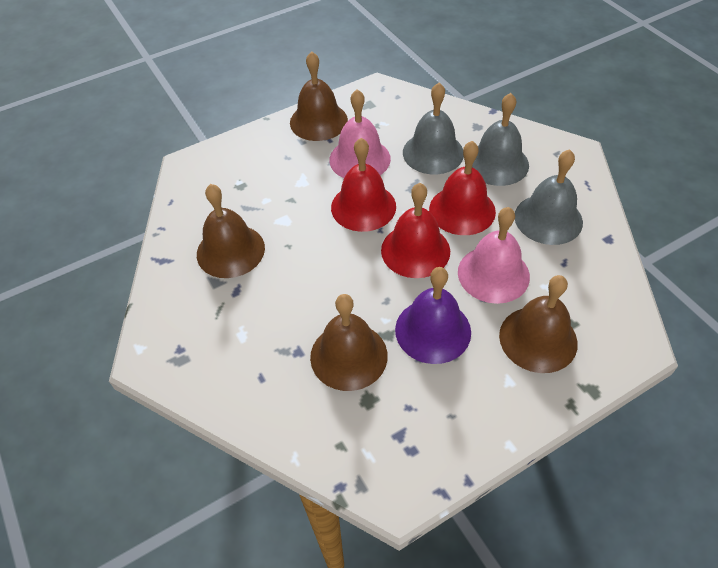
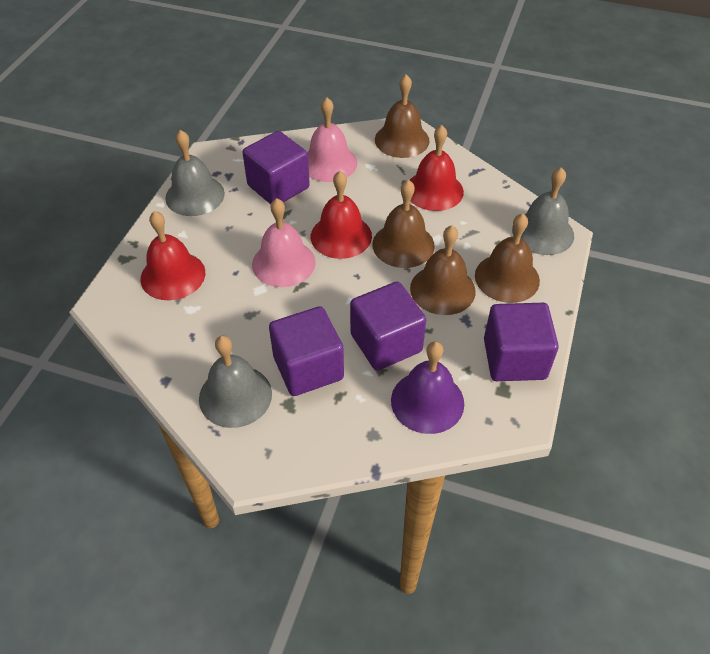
purple cube: none = 0 -> [242,131,310,204] [269,306,344,396] [350,282,426,370] [484,303,559,381] = 4

